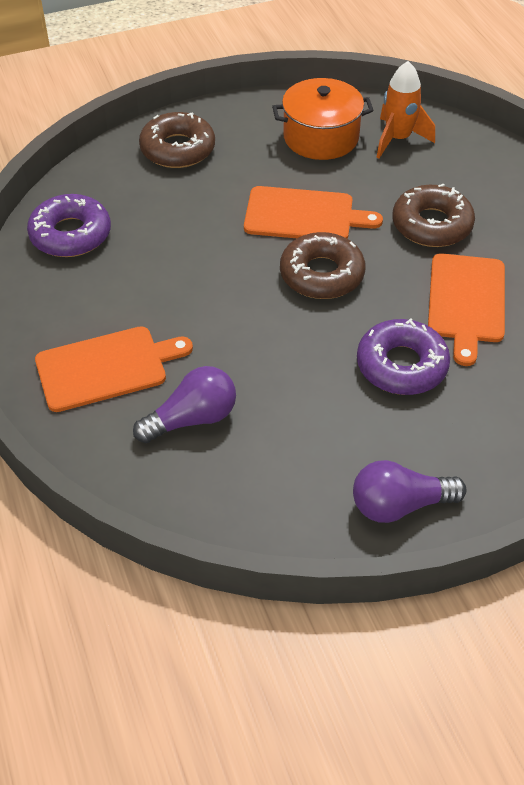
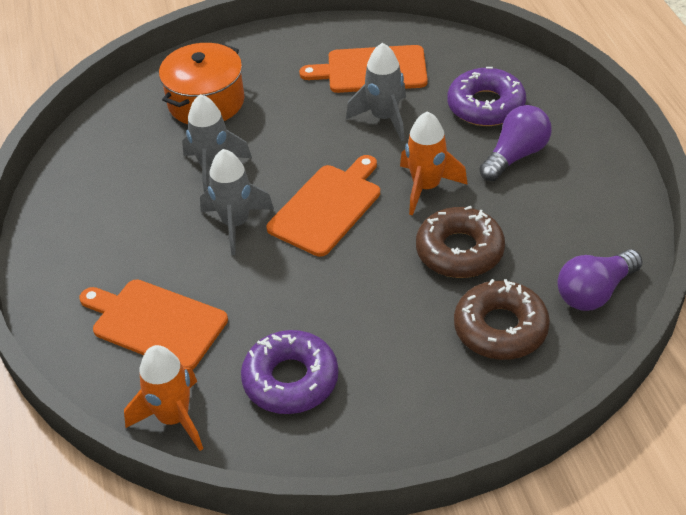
brown donut: [139,112,215,168] [280,232,365,299] [392,184,475,247] = 3 -> [416,206,505,278] [454,279,550,360] = 2
grey rocket: none = 0 -> [182,94,252,192] [200,149,274,255] [346,43,406,141] = 3
orange rocket: [377,61,435,158] = 1 -> [124,345,203,451] [400,111,468,215] = 2

